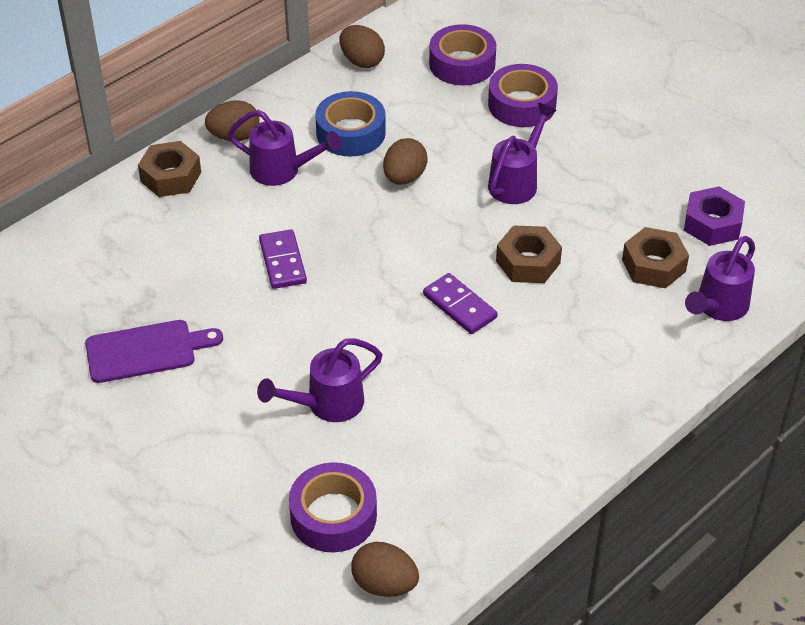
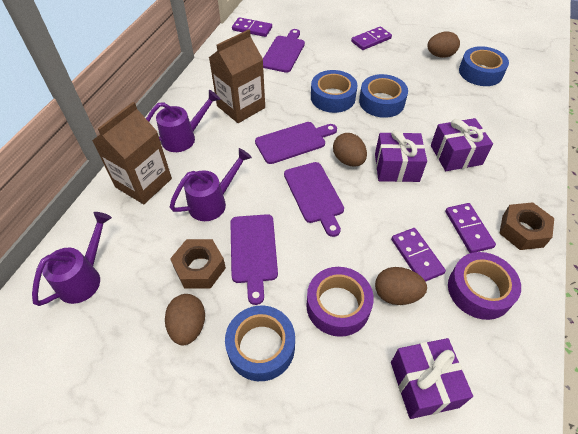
blue tape: [315,91,386,156] = 1 -> [225,306,295,381] [311,70,358,113] [359,74,408,118] [459,46,509,86] = 4
brown carton: none = 0 -> [92,102,172,204] [209,29,265,123] = 2
brown nut: [138,141,201,197] [496,225,562,283] [622,227,689,288] = 3 -> [170,239,226,289] [499,202,554,250] = 2
purple cutting board: [85,320,223,383] = 1 -> [230,214,278,305] [255,122,337,164] [263,29,305,73] [284,162,344,237] = 4
purple domino: [259,229,307,289] [423,273,498,334] = 2 -> [232,17,272,37] [351,26,392,50] [391,228,446,282] [445,203,496,253] = 4
purple gift: none = 0 -> [375,130,427,182] [391,338,473,419] [431,118,493,171] = 3
purple nut: [684,186,745,246] = 1 -> none = 0
purple tape: [289,462,377,552] [429,24,496,85] [488,64,558,127] = 3 -> [306,267,374,337] [448,252,521,320] = 2
purple watering can: [228,110,342,186] [257,338,382,422] [488,103,557,204] [685,236,755,321] = 4 -> [32,212,112,306] [146,90,220,152] [170,148,252,221] = 3

